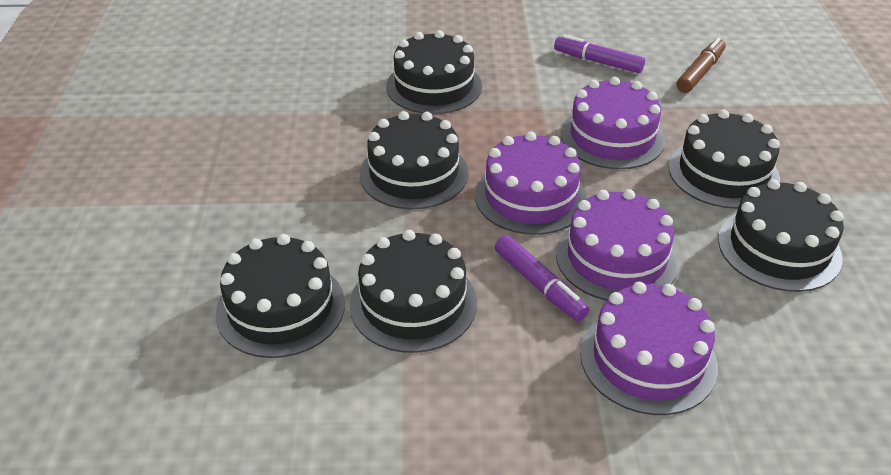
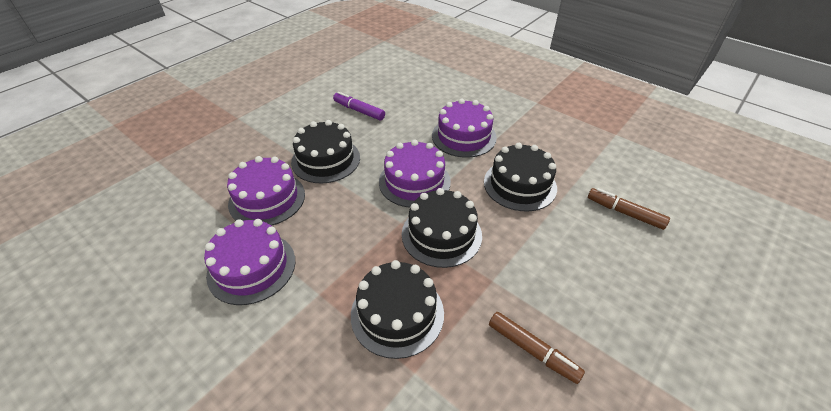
black cake: [216,234,345,358] [350,230,477,353] [360,111,468,209] [386,30,482,114] [668,110,780,209] [718,179,844,292] = 6 -> [291,120,360,183] [351,260,444,359] [402,188,482,268] [484,143,557,211] = 4
brown marker: [676,37,726,93] = 1 -> [489,312,585,384] [588,188,670,230] = 2
purple marker: [495,235,589,321] [554,35,645,73] = 2 -> [333,92,385,120] = 1

